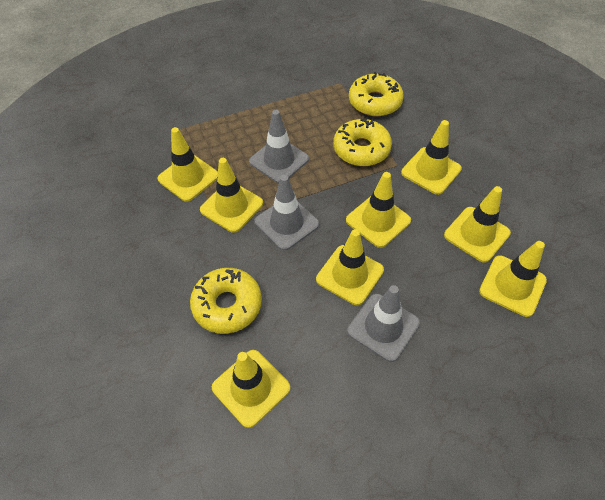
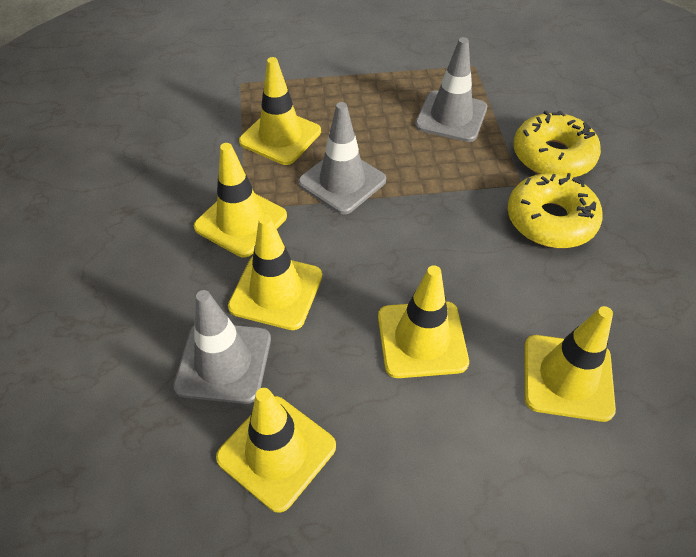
yellow donut: [190,268,262,334] [333,119,392,166] [349,72,404,116] = 3 -> [507,173,603,248] [513,110,601,178] = 2
yellow traffic cone: [158,127,218,202] [200,158,263,233] [212,350,290,428] [316,229,384,305] [346,172,411,248] [401,120,462,195] [444,186,511,263] [479,241,547,317] = 8 -> [194,143,287,257] [216,388,336,513] [228,215,322,330] [239,57,321,165] [378,265,469,378] [524,306,616,422] = 6

